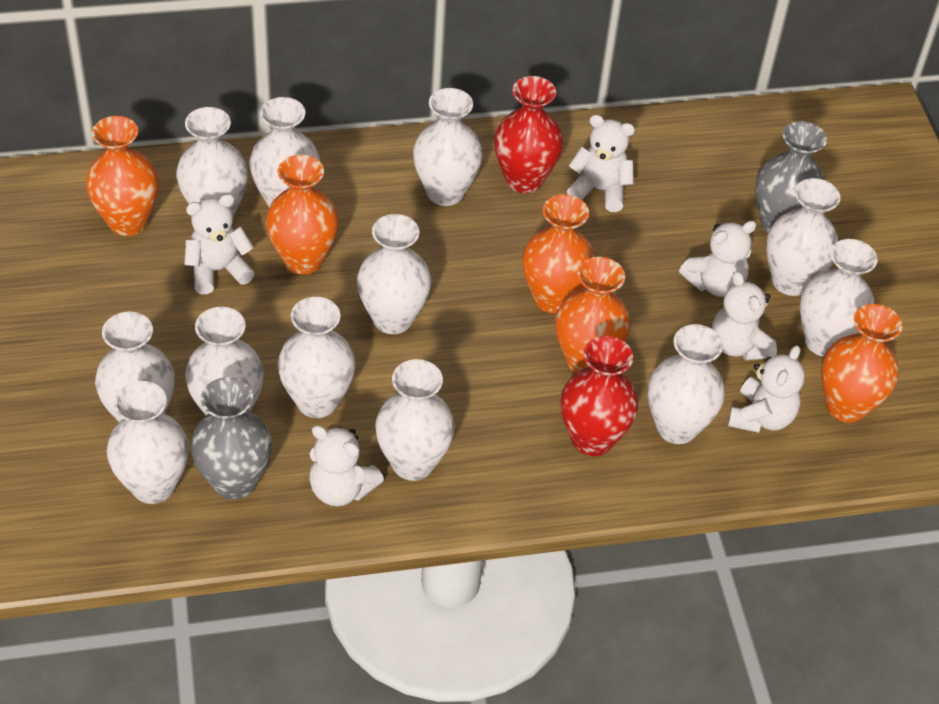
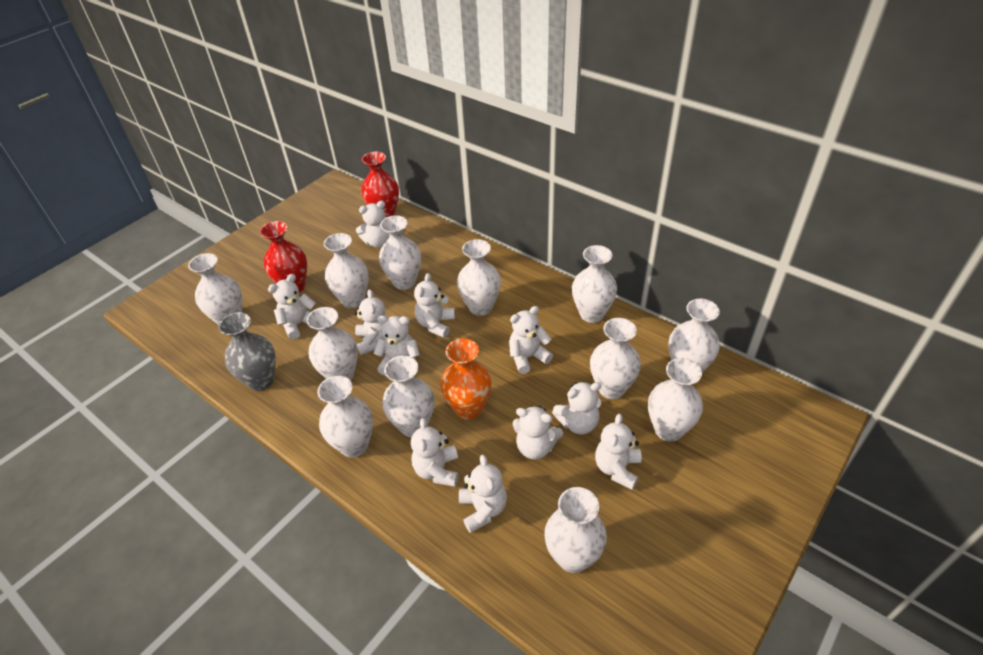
grey vase: [191,377,272,500] [755,121,827,233] = 2 -> [218,312,276,391] = 1
orange vase: [86,116,159,236] [266,155,339,275] [522,194,594,314] [555,257,630,373] [821,304,902,423] = 5 -> [440,338,491,420] = 1
white teddy bear: [184,194,255,294] [309,425,384,506] [567,115,635,212] [679,221,757,297] [712,271,777,361] [728,345,805,433] = 6 -> [268,274,315,340] [354,289,388,355] [356,201,390,248] [374,315,420,376] [411,418,458,487] [414,273,455,338] [459,455,507,533] [509,306,553,374] [513,406,563,460] [552,382,601,435] [595,414,642,490] = 11

